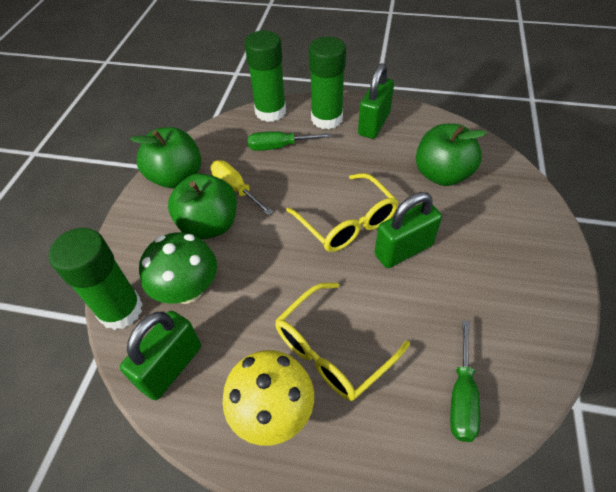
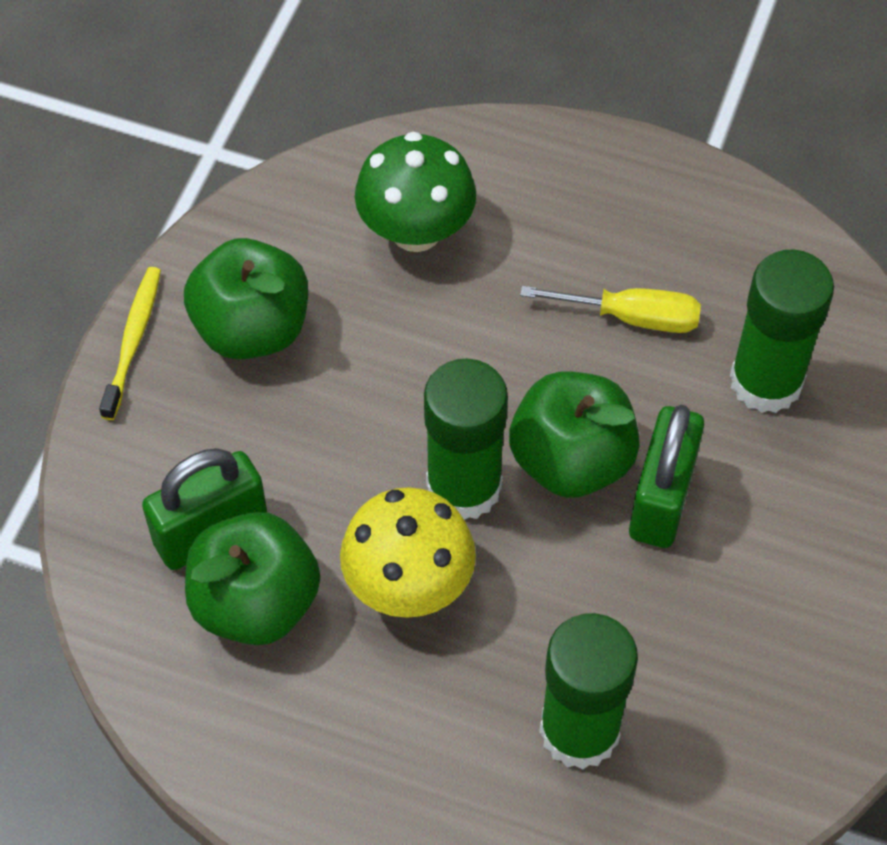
green padlock: [120,311,201,400] [358,63,394,139] [375,192,442,268] = 3 -> [142,448,267,570] [629,405,704,548] = 2
green screwdriver: [248,131,332,151] [450,320,480,442] = 2 -> none = 0
yellow glasses: [275,283,410,401] [286,173,398,252] = 2 -> none = 0
yellow toothbrush: none = 0 -> [99,267,161,420] = 1

